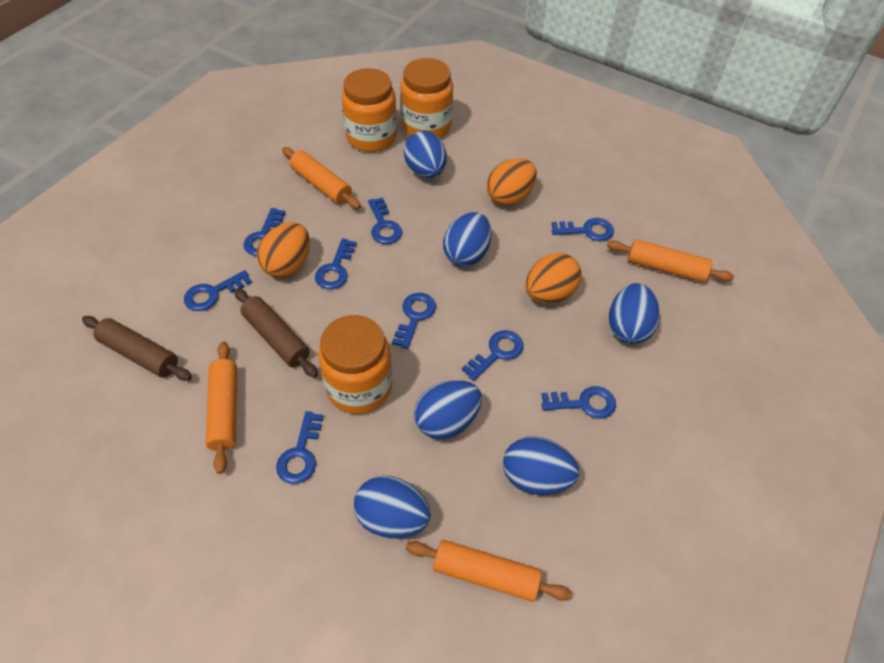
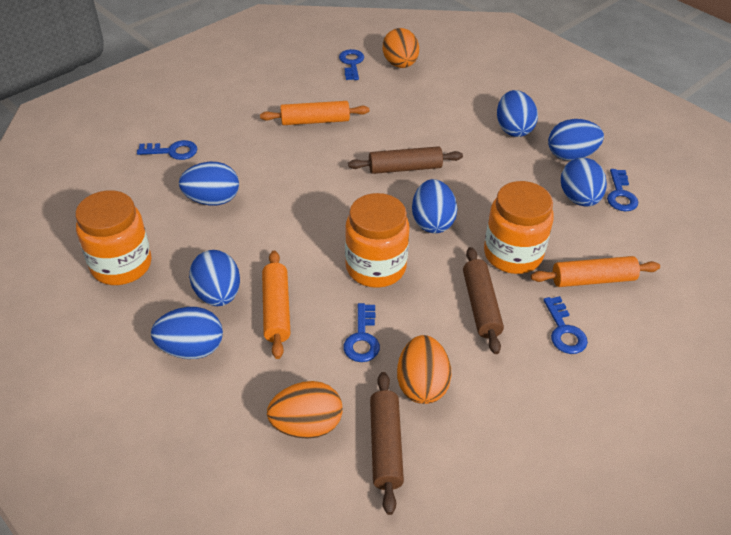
blue egg: [354,476,431,538] [404,131,447,178] [414,380,482,439] [443,212,491,266] [503,436,579,495] [609,283,660,344] = 6 -> [151,307,223,359] [179,162,239,205] [189,250,240,306] [412,179,457,233] [497,90,538,137] [548,119,604,161] [561,157,607,207] = 7
blue key: [184,270,252,311] [244,208,285,256] [276,411,324,484] [315,238,357,289] [368,197,402,244] [392,293,436,349] [462,330,524,381] [541,386,616,419] [552,218,614,241] = 9 -> [137,140,197,160] [339,49,364,80] [343,303,380,362] [543,296,588,354] [607,169,638,211] = 5
brown rolling pin: [82,316,192,381] [234,288,318,377] = 2 -> [348,146,463,174] [370,372,404,515] [463,247,504,354] = 3
orange rolling pin: [206,341,237,474] [282,147,361,209] [406,540,572,602] [607,239,734,282] = 4 -> [260,101,370,125] [262,251,290,359] [531,256,660,287] = 3

